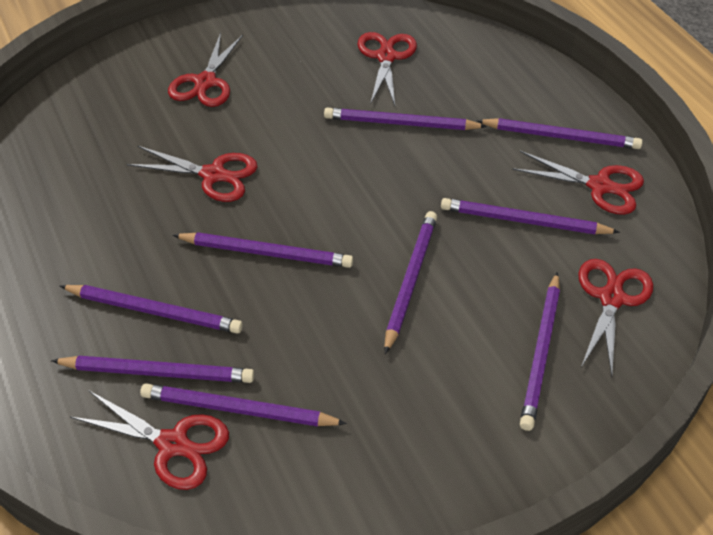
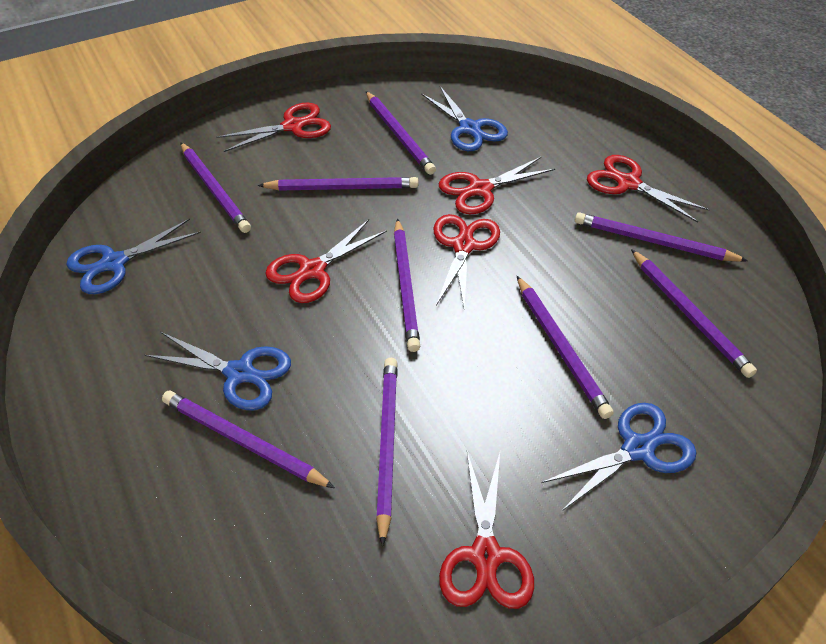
blue scissors: none = 0 -> [67,218,201,294] [145,332,291,410] [421,86,508,151] [541,403,697,511] = 4

